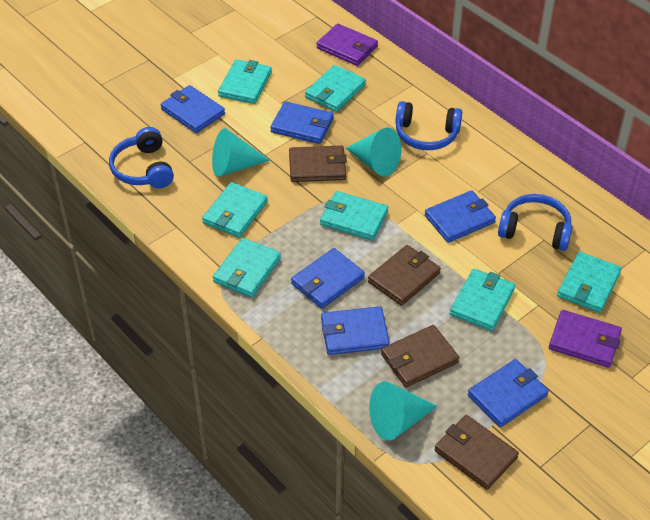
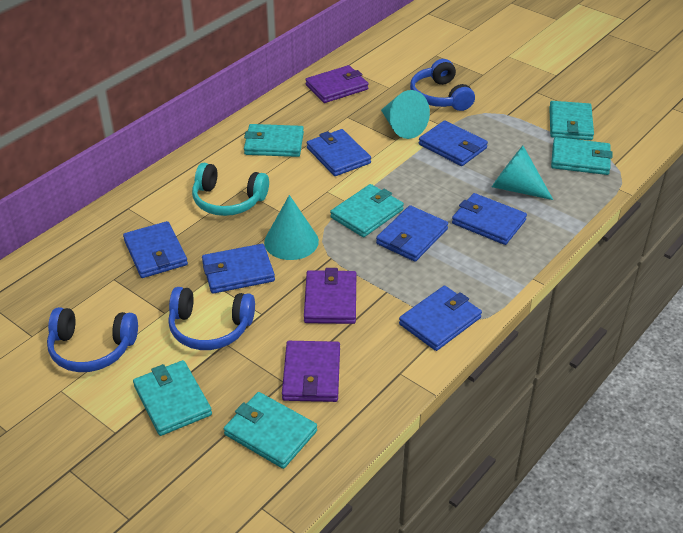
blue wallet: [161,85,225,133] [270,101,334,144] [291,248,365,309] [321,306,390,355] [425,190,496,243] [468,359,549,427] = 6 -> [123,221,188,278] [202,244,275,294] [307,129,371,176] [376,205,448,262] [399,286,482,351] [419,120,488,166] [452,193,527,245] = 7
brown wallet: [289,145,347,182] [368,245,441,306] [381,325,459,387] [434,415,519,490] = 4 -> none = 0
purple wallet: [316,24,378,66] [549,310,622,367] = 2 -> [282,341,340,402] [304,268,356,324] [305,65,368,103] = 3
turquoise headphones: none = 0 -> [192,163,269,216] = 1
turquoise wallet: [202,182,268,238] [213,238,281,298] [218,59,272,104] [305,65,366,112] [320,191,388,240] [450,269,515,331] [557,252,622,313] = 7 -> [133,360,212,436] [224,392,317,469] [244,124,304,157] [330,184,404,237] [549,101,594,140] [551,137,613,175] = 6

